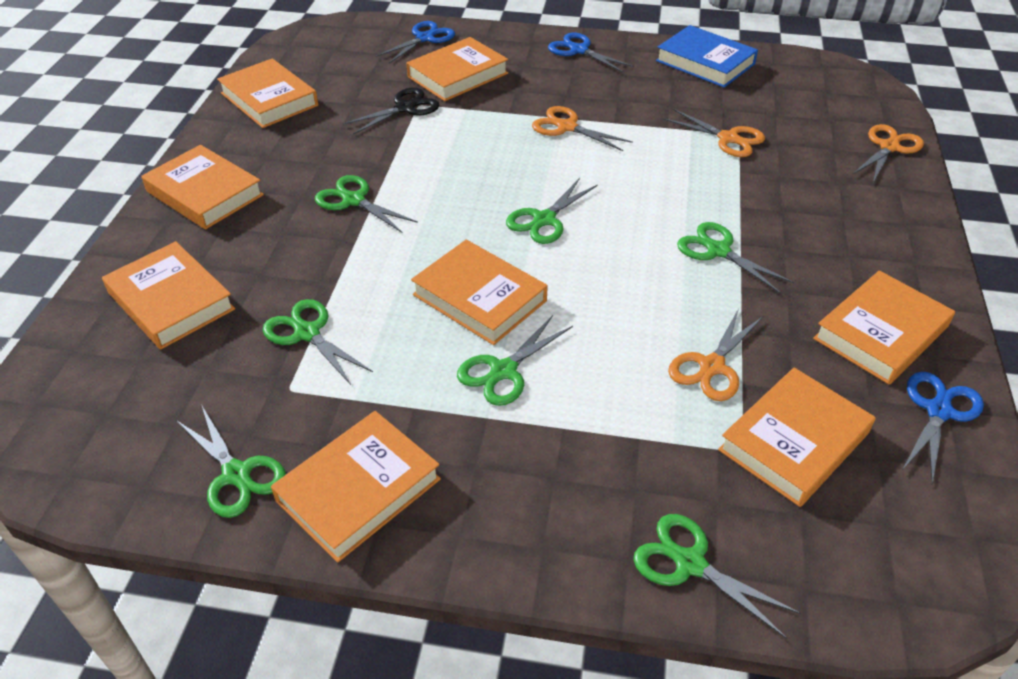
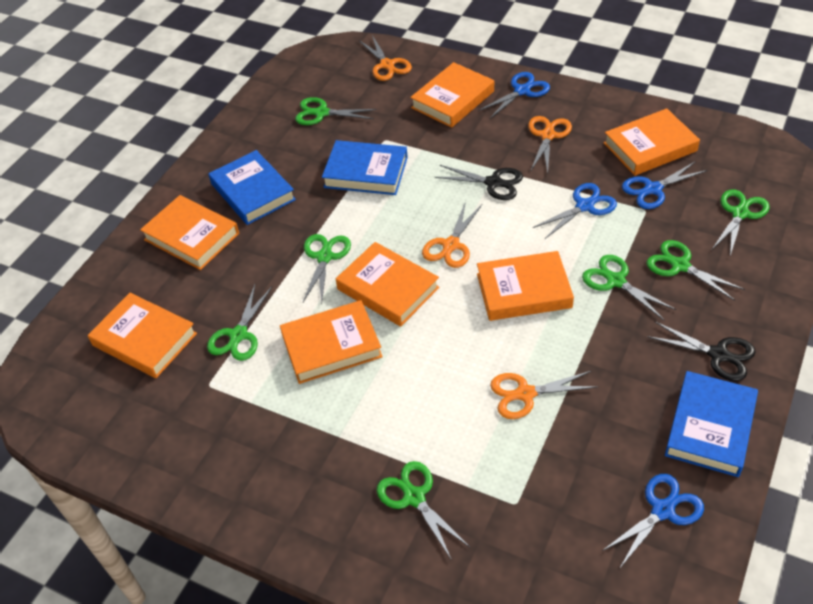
black scissors: [342,88,439,135] = 1 -> [434,165,523,200] [648,322,755,381] = 2
blue book: [656,25,758,88] = 1 -> [209,150,296,225] [322,140,408,195] [665,371,758,477] = 3
blue scissors: [376,21,455,63] [548,33,634,73] [903,372,984,484] = 3 -> [478,72,550,119] [533,183,617,239] [601,474,704,568] [622,161,708,209] = 4
orange book: [102,241,235,349] [141,145,264,230] [217,58,318,128] [271,411,441,563] [406,37,508,101] [411,240,548,345] [718,368,876,507] [813,270,955,385] = 8 -> [88,293,197,378] [140,195,239,270] [280,300,383,384] [336,242,439,327] [410,62,494,128] [477,251,574,321] [604,108,700,176] = 7

